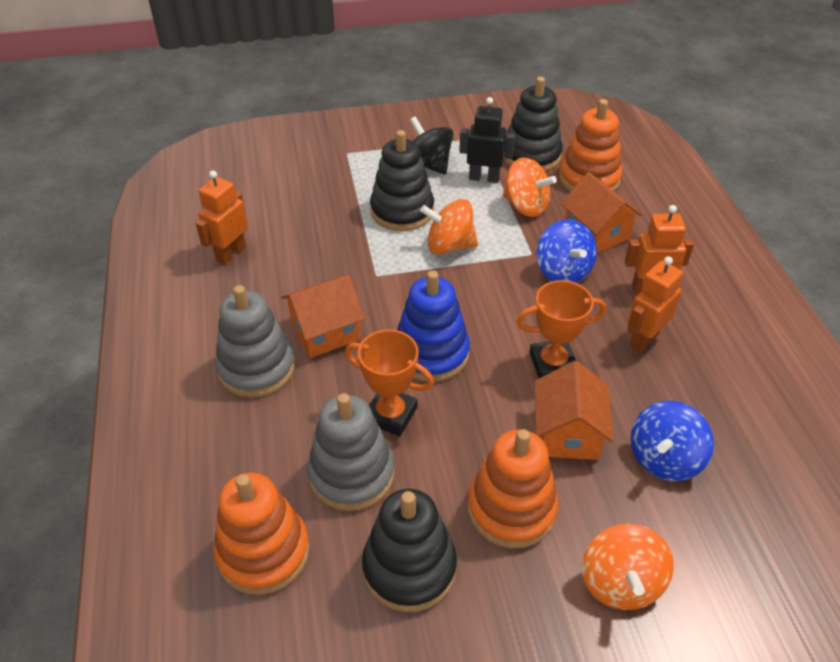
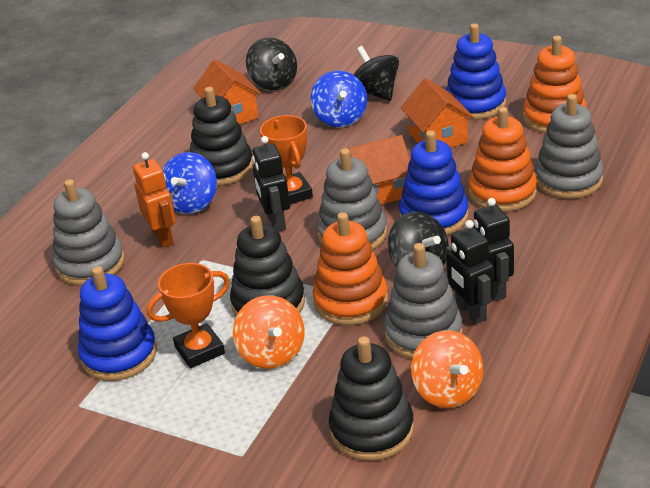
black robot: [459,97,515,183] = 1 -> [252,136,290,231] [446,220,494,324] [473,198,514,301] = 3
black spinning top: [410,116,453,175] = 1 -> [246,38,297,90] [354,46,399,101] [388,211,449,267] = 3
blue stacking toy: [397,270,470,382] = 1 -> [78,266,157,381] [399,130,468,235] [446,24,506,120] = 3
grey stacking toy: [215,285,295,398] [307,393,395,511] = 2 -> [53,179,125,286] [317,148,387,250] [384,243,463,359] [535,94,604,199] = 4
orange robot: [196,171,248,265] [625,205,694,293] [627,256,683,353] = 3 -> [133,152,176,248] = 1
orange spinning top: [420,199,478,255] [503,158,557,217] [582,524,674,610] = 3 -> [233,295,305,369] [411,330,483,408] = 2

